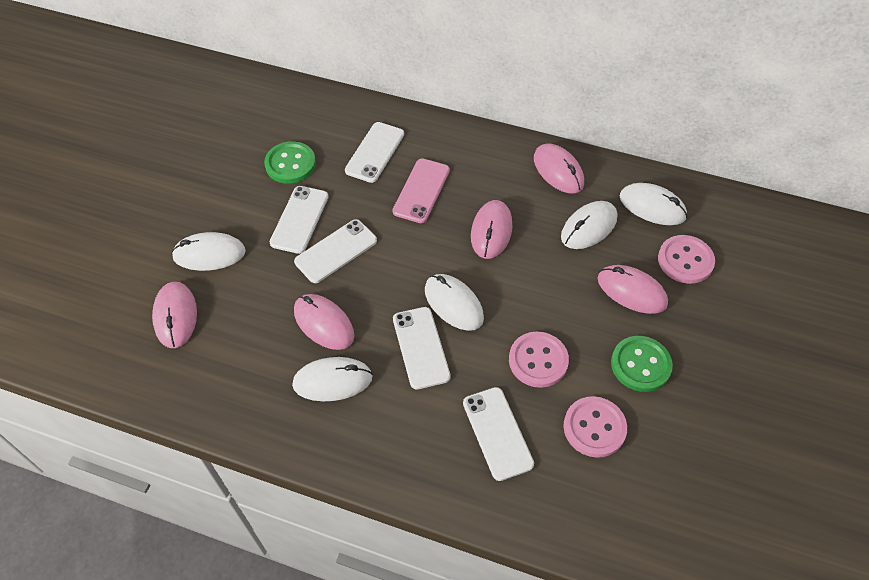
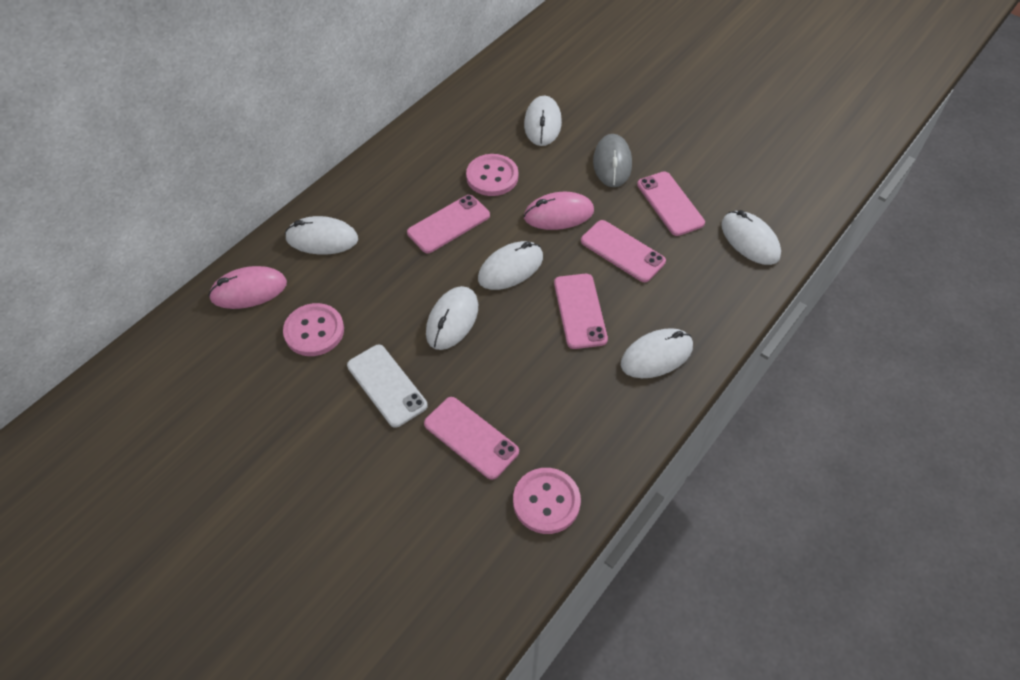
green button: [264,141,316,184] [611,336,673,392] = 2 -> none = 0
grey mouse: none = 0 -> [593,134,632,187] = 1
pink mouse: [152,282,197,348] [294,294,354,350] [471,200,513,259] [534,143,584,194] [598,265,668,314] = 5 -> [208,266,287,309] [524,192,594,230] = 2
pink phone: [392,158,450,223] = 1 -> [407,195,490,253] [424,397,519,480] [554,274,608,349] [581,220,666,282] [637,172,705,236] = 5
white mouse: [171,232,246,271] [292,357,373,401] [425,274,484,331] [561,201,617,249] [620,183,687,225] = 5 -> [285,216,358,255] [426,286,478,350] [478,241,543,290] [524,96,562,146] [621,328,693,378] [721,210,781,265] = 6
white phone: [270,186,328,254] [294,219,377,283] [345,122,404,183] [393,307,451,390] [463,387,534,481] = 5 -> [347,345,428,428] = 1

